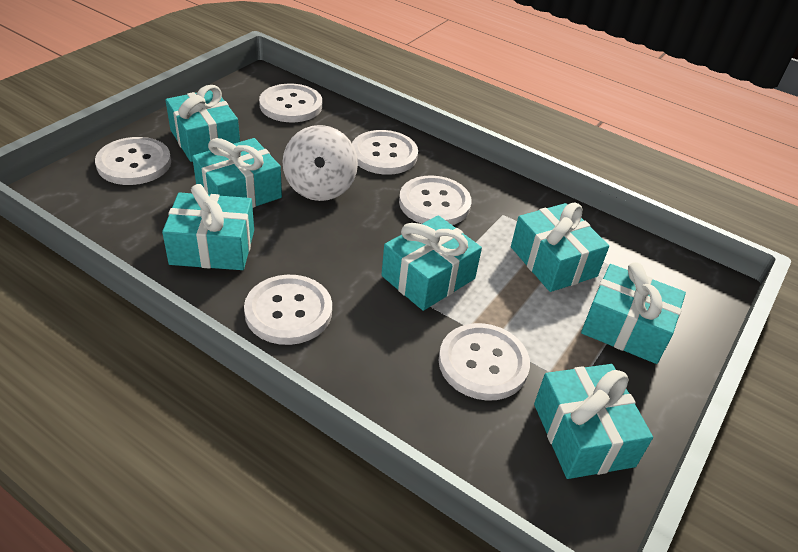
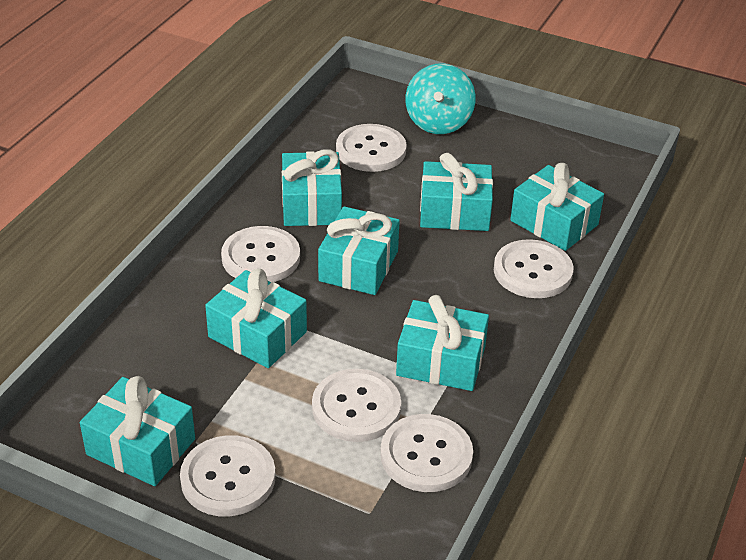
turquoise spinning top: none = 0 -> [406,64,476,134] = 1
white spinning top: [282,125,358,201] = 1 -> none = 0

